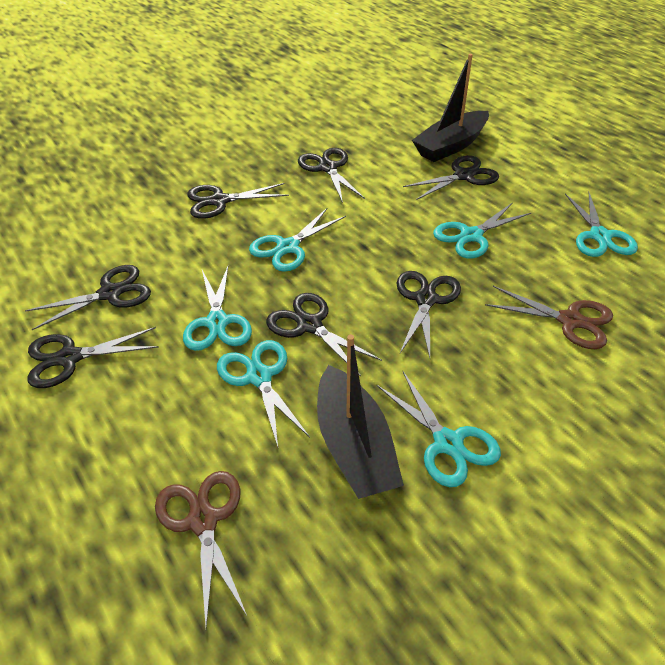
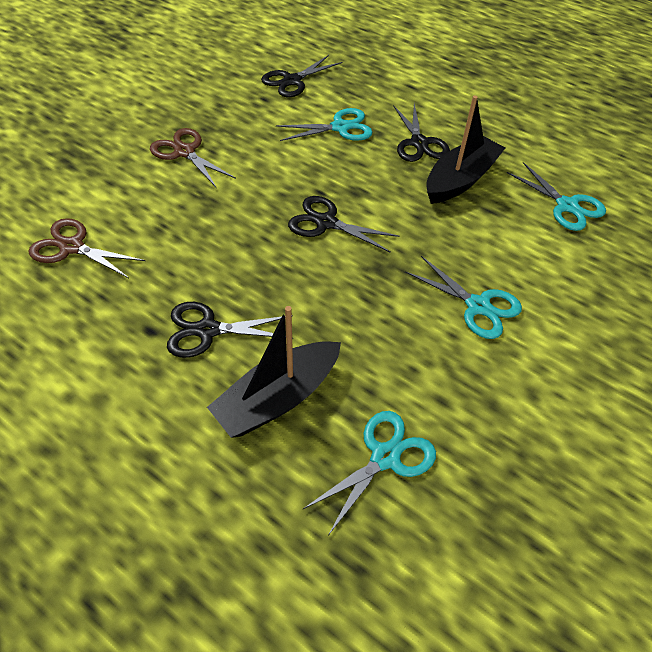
black scissors: [25,265,151,330] [28,327,159,388] [187,183,289,219] [266,293,382,376] [298,148,365,203] [397,271,461,358] [403,155,499,200] = 7 -> [167,302,293,358] [261,55,342,97] [288,196,400,253] [393,104,450,162] = 4
turquoise scissors: [183,266,252,351] [217,340,310,447] [249,207,346,272] [377,372,501,487] [433,202,531,259] [565,193,638,257] = 6 -> [276,108,373,141] [303,411,436,534] [405,256,522,339] [507,162,606,231] = 4

